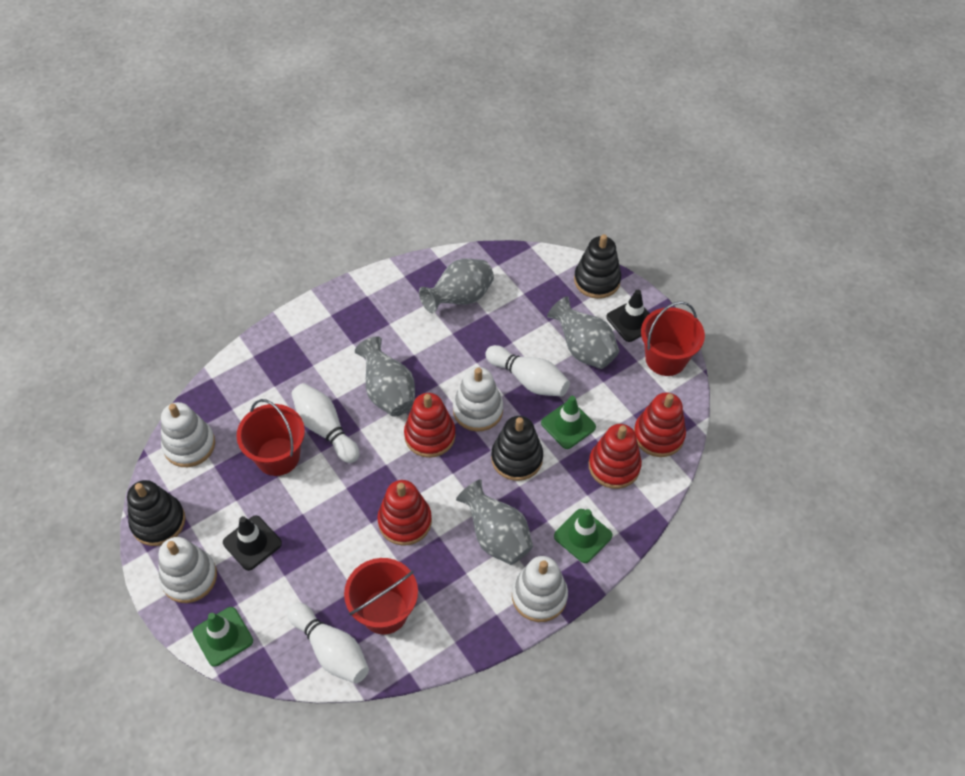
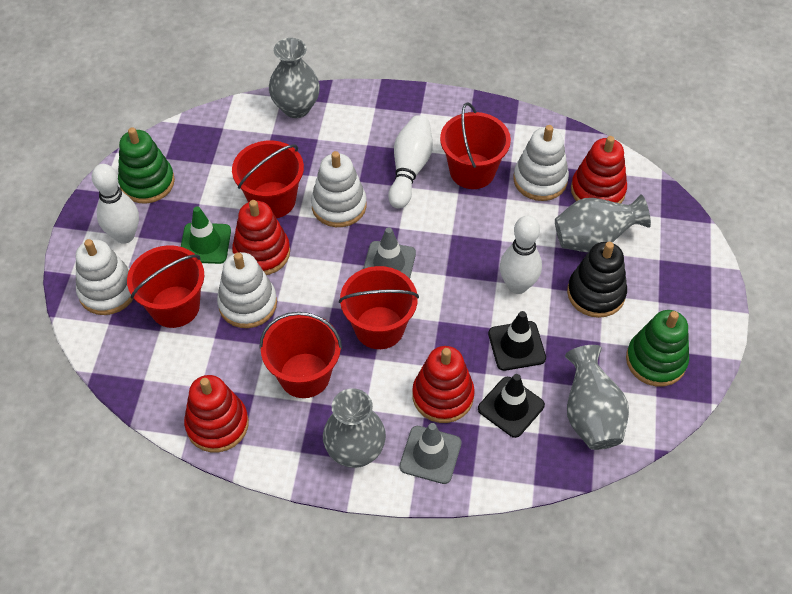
black stacking toy: [127,480,185,546] [491,416,543,481] [574,234,621,299] = 3 -> [567,242,627,318] = 1
green stacking toy: none = 0 -> [118,127,175,204] [626,310,689,387] = 2
green traffic cone: [193,607,253,667] [541,396,596,449] [554,509,612,563] = 3 -> [181,206,231,264] = 1
grey traffic cone: none = 0 -> [363,227,416,278] [400,423,462,484] = 2
red bucket: [236,399,305,476] [344,558,418,635] [641,301,705,376] = 3 -> [127,245,204,328] [232,140,304,218] [259,312,342,398] [339,266,419,349] [440,102,511,189] = 5

